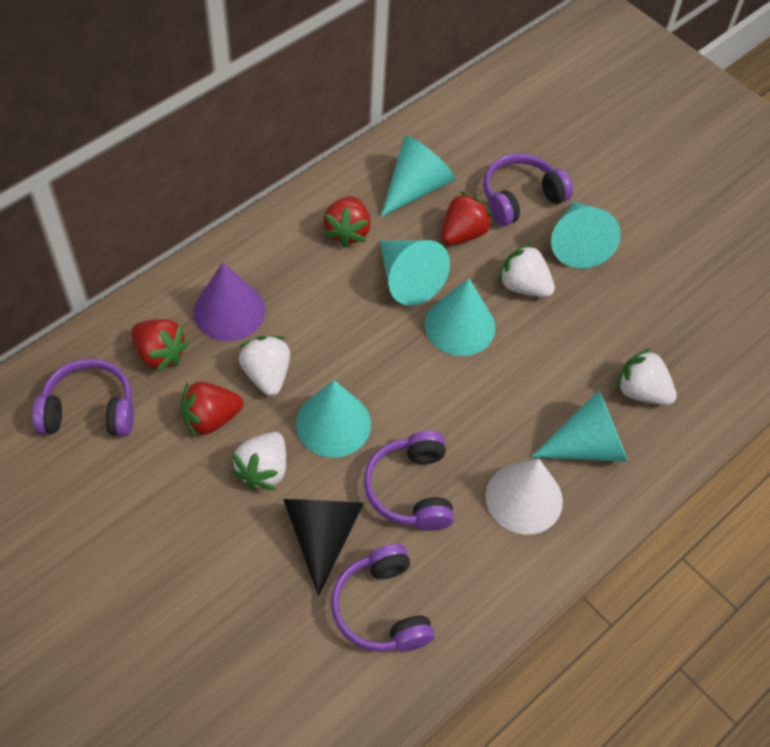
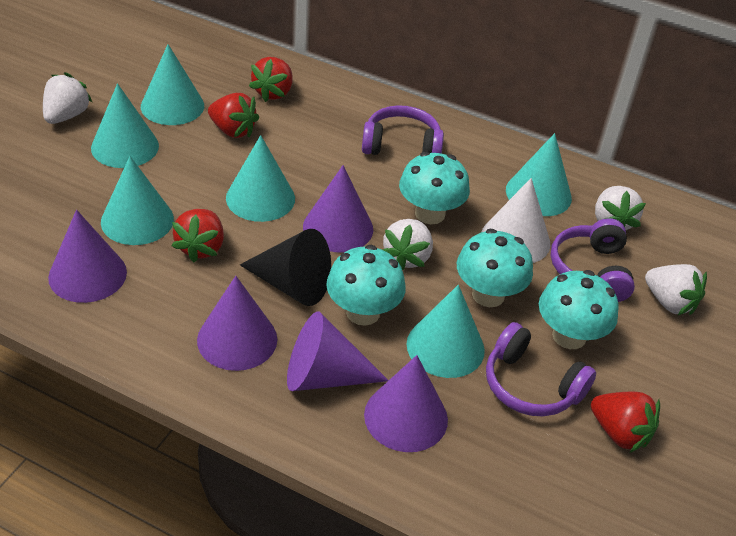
purple cone: [194,263,265,341] = 1 -> [48,210,127,303] [197,276,277,371] [287,311,389,391] [303,165,373,252] [364,355,448,452] = 5
purple headphones: [32,358,134,436] [331,544,435,652] [364,431,454,531] [483,153,573,226] = 4 -> [362,105,444,155] [486,322,596,416] [551,218,635,302] = 3
turquoise mushroom: none = 0 -> [326,245,406,326] [399,152,470,224] [457,229,533,307] [539,270,619,349] = 4

